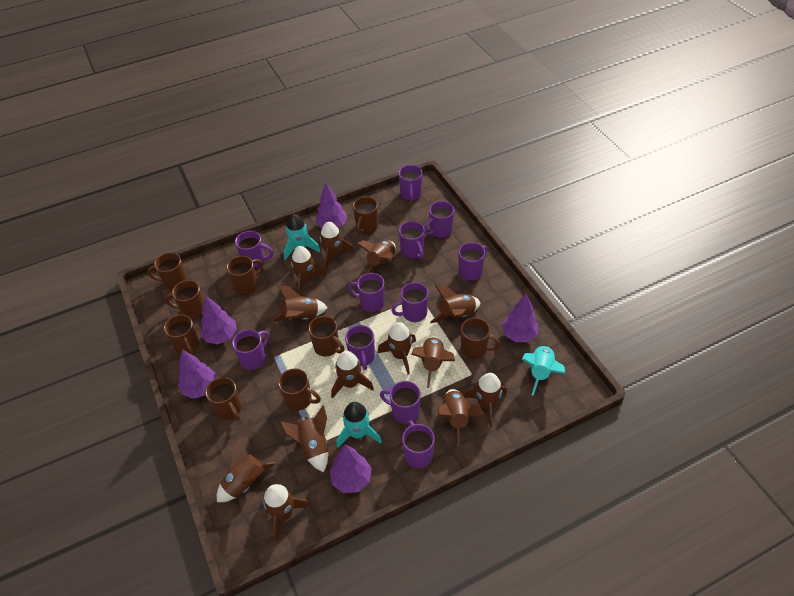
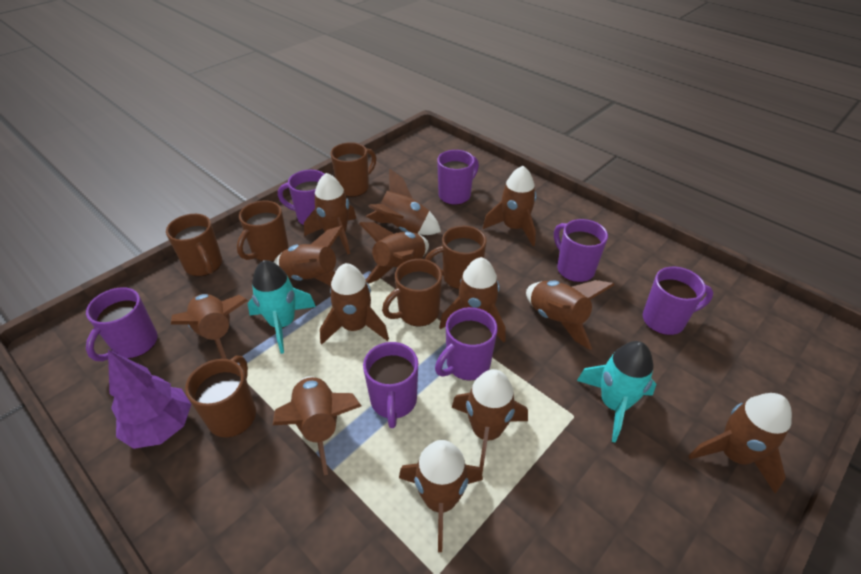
brown mug: [147,252,188,290] [164,314,199,355] [165,280,204,319] [205,377,242,420] [226,256,263,294] [278,368,321,411] [308,316,344,357] [353,197,378,234] [461,318,501,359] = 9 -> [166,214,222,276] [185,356,256,437] [237,200,289,261] [330,142,376,197] [382,259,442,327] [425,226,487,289] = 6
purple mug: [232,329,269,370] [235,231,274,268] [345,325,375,370] [348,273,385,312] [380,381,421,424] [391,282,429,322] [398,165,423,201] [399,221,425,259] [402,420,435,468] [424,201,454,238] [459,242,487,281] = 11 -> [86,287,158,361] [278,170,324,225] [363,342,418,428] [435,307,498,381] [437,150,479,205] [554,219,608,282] [643,267,714,335] = 7
purple tree: [178,350,216,399] [200,295,237,344] [315,183,347,228] [329,444,372,493] [502,293,539,342] = 5 -> [108,350,191,449] = 1
turquoise rocket: [284,214,321,260] [336,402,382,448] [522,345,565,396] = 3 -> [247,260,316,354] [577,341,656,443] = 2

